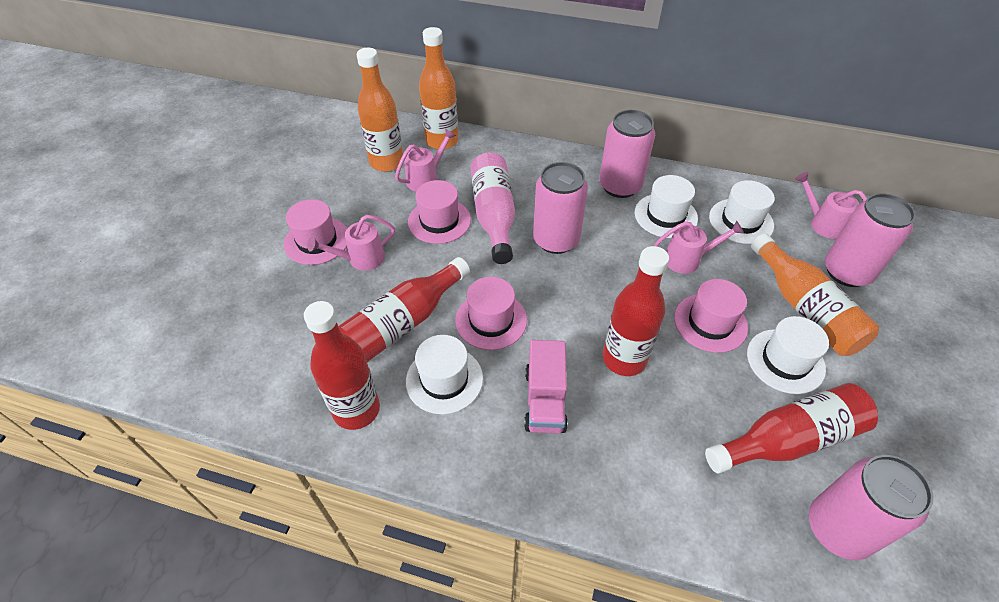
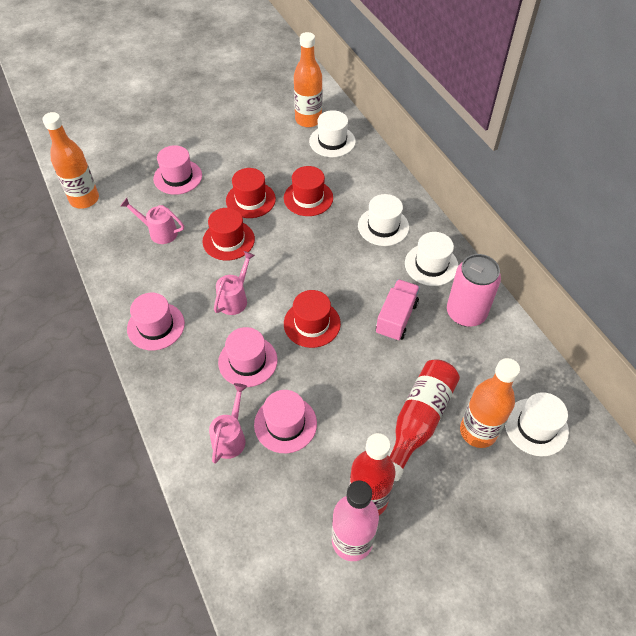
pink can: [533,162,588,254] [599,110,655,198] [809,455,933,560] [825,193,916,287] = 4 -> [447,254,501,327] = 1
pink watering can: [307,215,395,271] [395,128,456,192] [654,221,744,274] [795,172,867,239] = 4 -> [120,198,184,244] [209,383,247,464] [214,251,255,315] = 3
red bottle: [304,301,380,430] [338,257,470,362] [603,246,669,376] [705,383,878,474] = 4 -> [349,433,396,515] [390,359,460,481] = 2
red hat: none = 0 -> [202,208,255,261] [226,168,276,218] [284,166,333,216] [284,290,341,348] = 4

